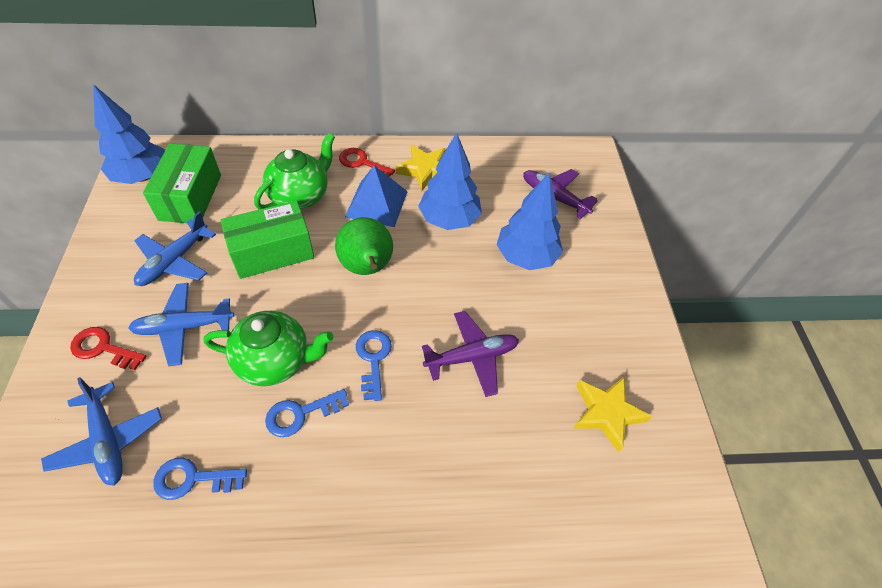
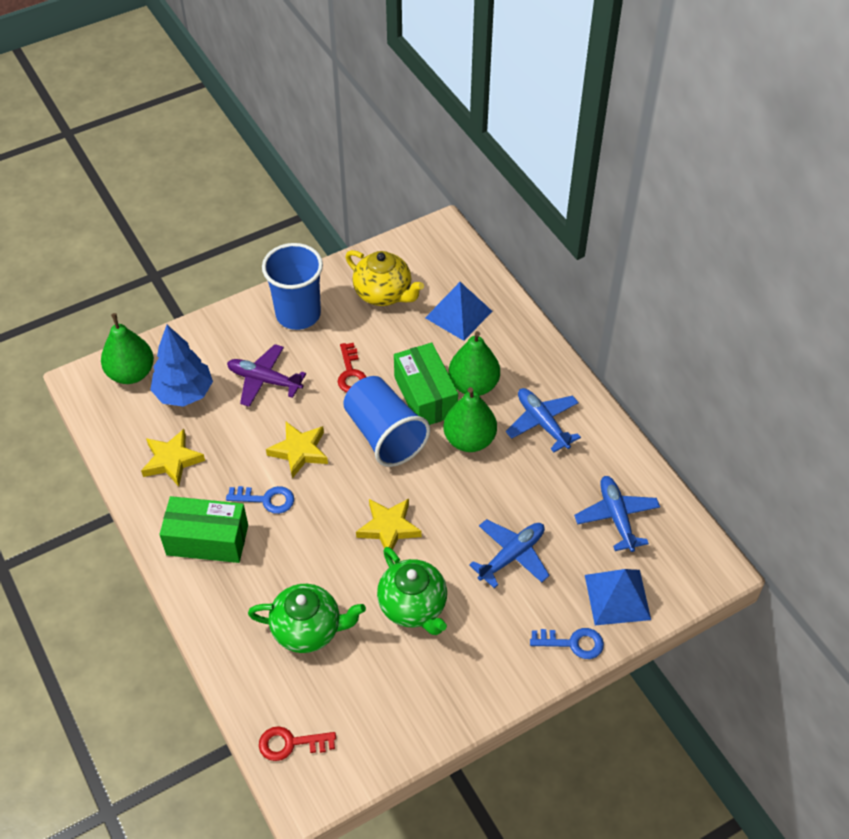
blue cup: none = 0 -> [262,243,323,330] [343,376,430,467] = 2
blue key: [153,458,247,500] [265,389,349,437] [356,330,392,401] = 3 -> [226,486,294,514] [530,628,604,659] = 2
blue pyramid: [345,165,408,227] = 1 -> [425,282,492,341] [585,569,651,625] = 2
blue tree: [93,84,165,184] [418,132,482,230] [497,173,563,270] = 3 -> [150,325,213,407] = 1
green pear: [335,217,393,275] = 1 -> [101,313,154,384] [444,387,497,452] [448,331,500,396] = 3
purple plane: [422,311,519,397] [523,169,598,219] = 2 -> [227,344,306,407] = 1
yellow star: [396,145,446,191] [573,377,652,453] = 2 -> [141,429,205,487] [266,422,328,479] [356,498,422,550] = 3
yellow teapot: none = 0 -> [345,250,424,306] = 1

